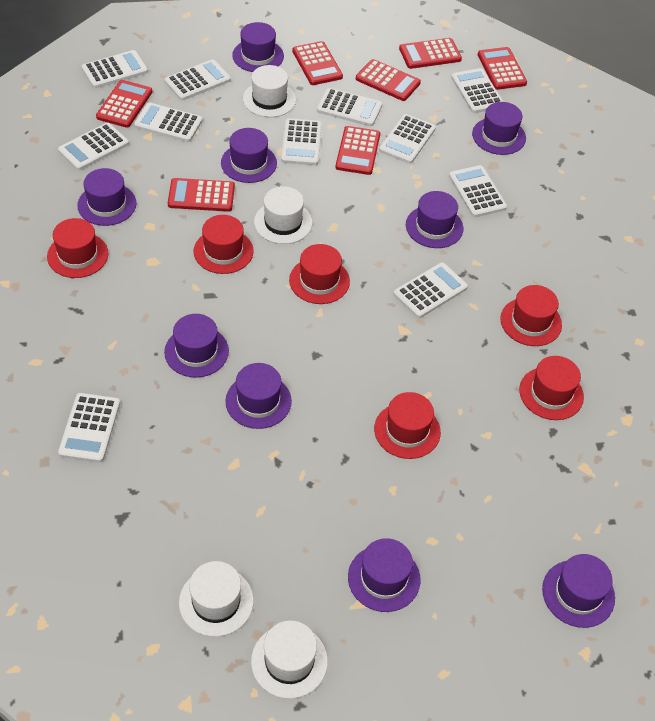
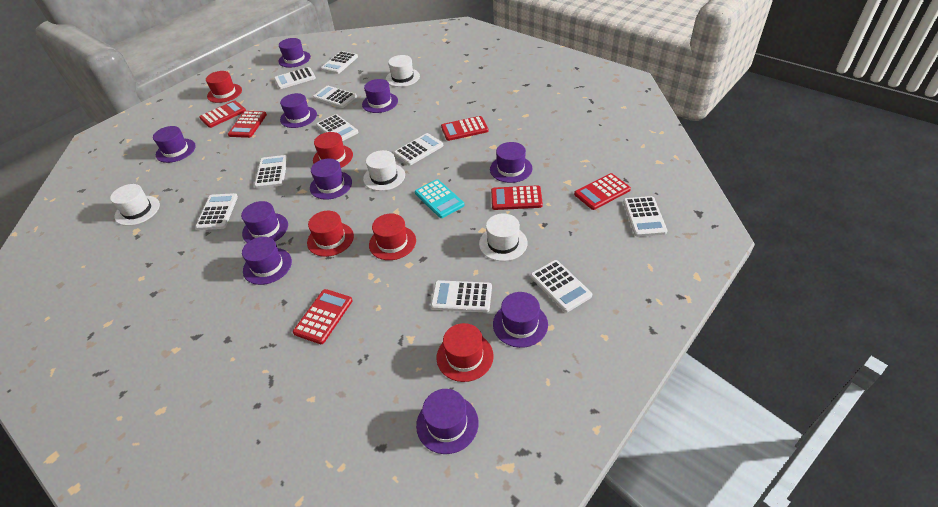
purple hat: [77,168,136,226] [164,314,229,378] [221,128,277,183] [225,363,292,429] [232,22,284,72] [348,538,421,612] [406,191,464,248] [472,102,526,155] [542,554,615,628] = 9 -> [153,126,196,163] [241,201,288,243] [242,237,292,285] [279,38,311,68] [280,93,317,128] [310,159,352,200] [362,79,398,113] [416,389,479,454] [490,142,532,183] [493,292,548,348] = 10
red calculator: [96,80,152,128] [168,178,235,212] [292,41,343,85] [335,126,380,175] [356,59,421,101] [399,38,462,69] [478,47,527,90] = 7 -> [199,100,246,128] [228,111,267,138] [293,289,353,344] [441,116,488,141] [491,185,543,210] [574,173,631,210] = 6
red hat: [47,218,108,278] [194,215,254,274] [289,244,350,304] [374,392,441,459] [500,285,562,346] [519,356,584,420] = 6 -> [206,71,242,103] [307,211,354,257] [313,132,353,168] [369,214,416,260] [437,323,494,382] = 5
turquoise calculator: none = 0 -> [415,179,465,218] = 1
white calculator: [58,123,129,171] [58,393,120,463] [82,50,148,88] [134,102,203,142] [164,59,231,101] [281,118,322,165] [317,88,382,127] [379,114,436,164] [393,263,468,318] [449,165,507,217] [451,68,503,113] = 11 -> [195,193,238,230] [254,155,288,189] [274,67,316,89] [313,86,357,108] [316,114,358,141] [321,51,358,74] [394,133,444,165] [431,280,492,312] [530,260,592,312] [623,196,667,237] = 10

